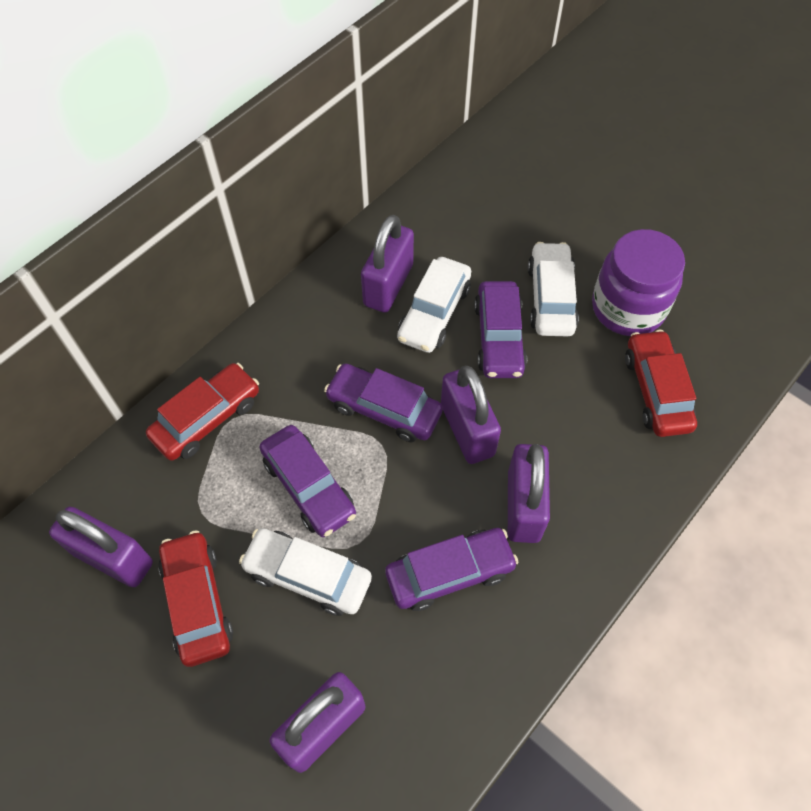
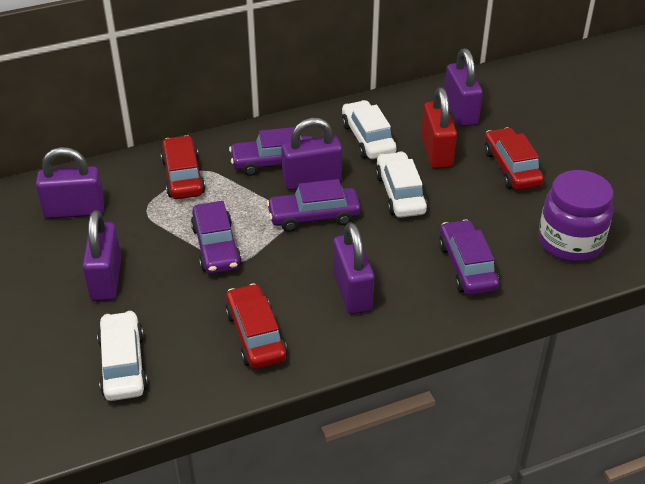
red padlock: none = 0 -> [421,87,457,169] = 1

